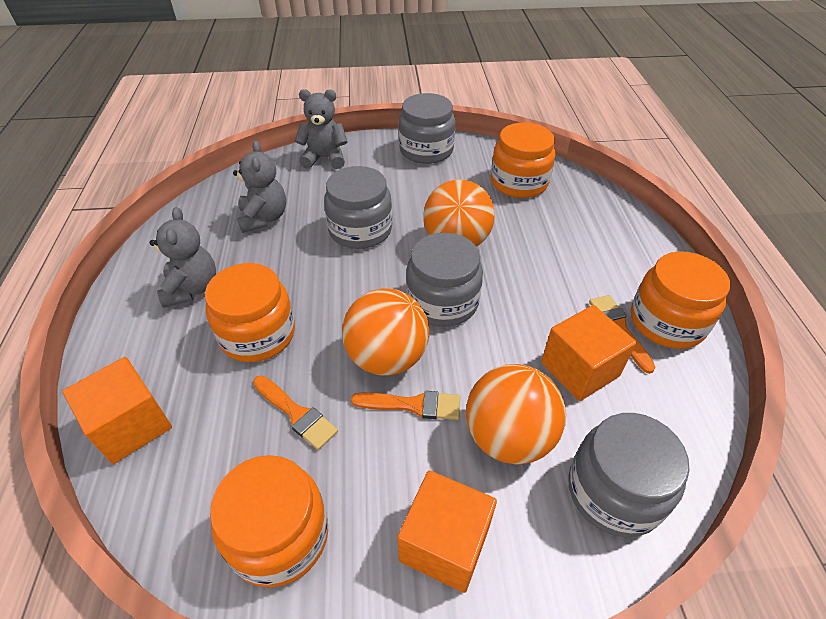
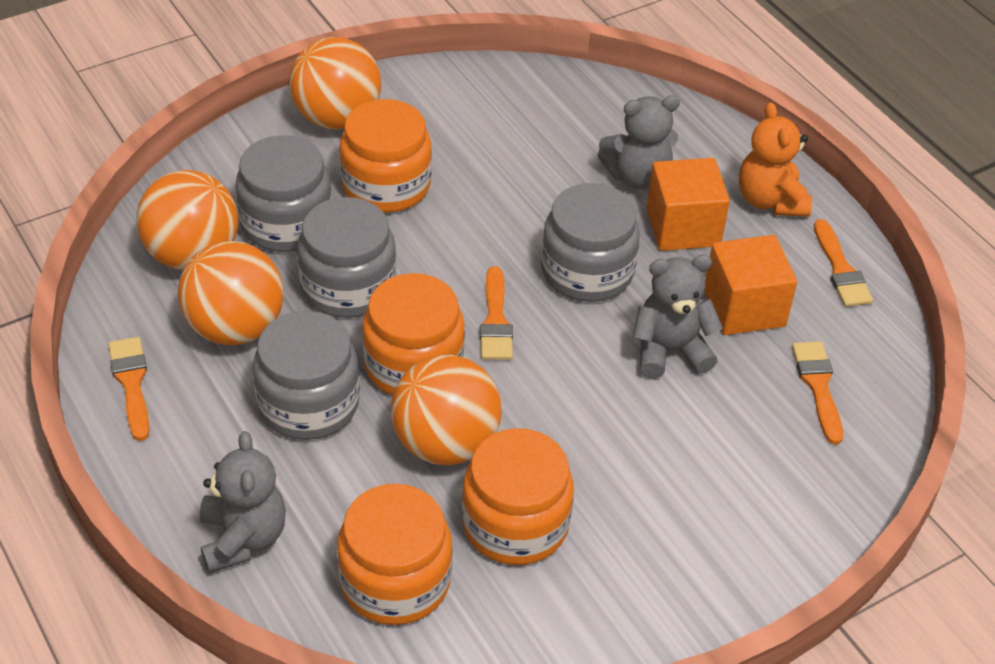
orange ball: [342,288,429,376] [423,180,495,247] [466,364,566,464] = 3 -> [136,170,238,270] [178,241,284,345] [289,37,381,130] [391,355,502,465] = 4
orange brush: [253,375,338,450] [351,391,460,420] [589,295,656,374] = 3 -> [108,337,149,441] [480,266,513,360] [792,341,843,444] [814,219,873,307] = 4
orange cube: [62,357,172,464] [398,470,497,593] [541,305,637,401] = 3 -> [646,158,730,251] [704,235,797,335] = 2
orange teddy bear: none = 0 -> [739,102,812,217] = 1

